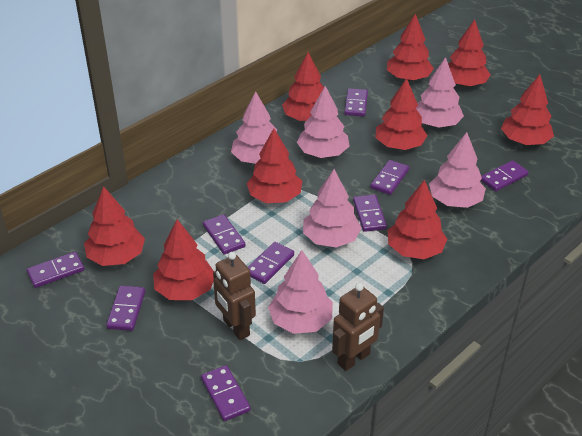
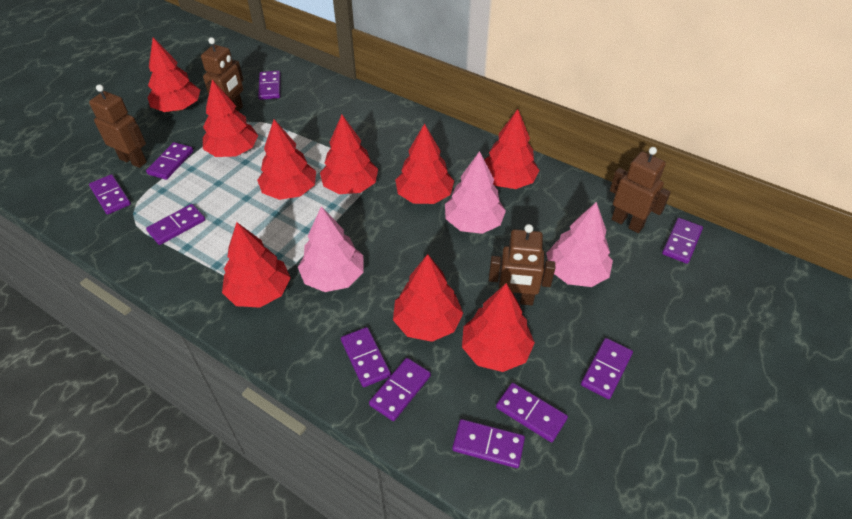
brown robot: [213,252,256,340] [332,283,384,371] = 2 -> [89,84,147,168] [201,37,243,111] [489,224,555,305] [610,147,671,233] = 4
pink tree: [231,91,277,164] [268,250,333,334] [297,86,350,158] [303,169,362,248] [416,57,464,128] [429,132,486,208] = 6 -> [298,207,364,292] [445,151,506,234] [546,202,613,287] = 3
purple domino: [27,252,84,288] [106,286,145,331] [201,365,251,421] [203,214,246,255] [248,242,294,284] [344,88,368,116] [353,194,387,232] [370,160,409,195] [480,160,529,191] = 9 -> [89,174,131,215] [146,142,193,180] [146,204,205,245] [258,71,281,100] [341,327,391,387] [369,358,431,421] [452,419,525,468] [496,383,568,442] [581,338,633,399] [662,218,703,264] = 10

